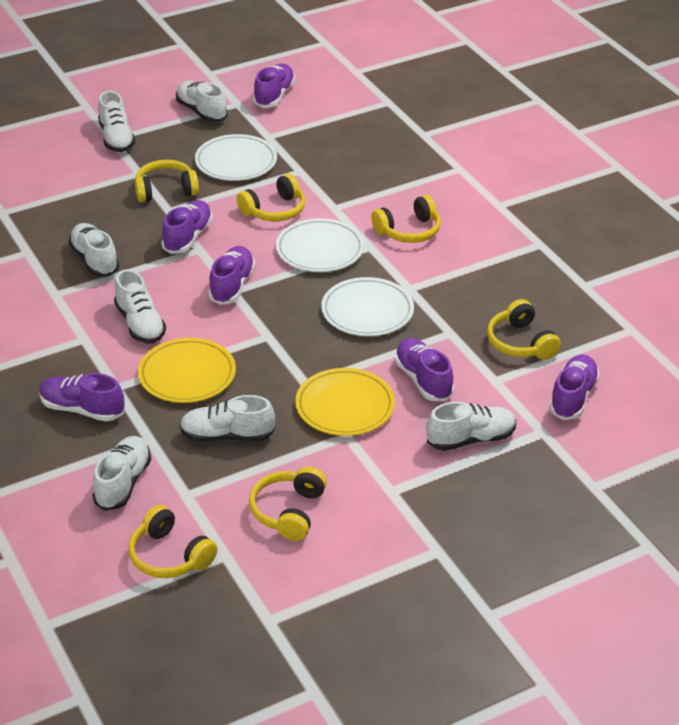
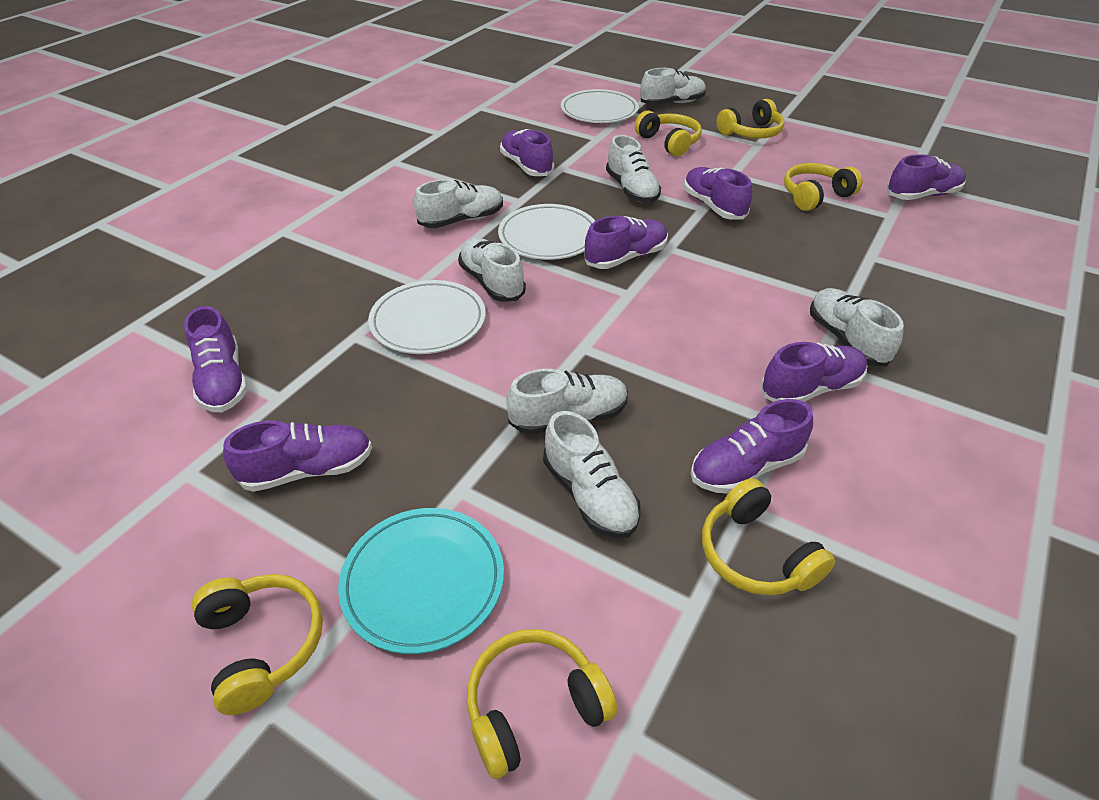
purple shoe: [39,373,124,422] [161,200,213,254] [208,246,255,305] [253,64,295,108] [394,338,454,401] [549,354,600,420] = 6 -> [184,306,248,412] [223,420,372,492] [500,129,554,176] [584,216,668,269] [684,167,752,220] [691,399,813,494] [761,342,867,402] [886,154,966,200] = 8
turquoise plate: none = 0 -> [338,508,504,654] = 1
yellow plate: [138,338,236,403] [295,368,395,436] = 2 -> none = 0

